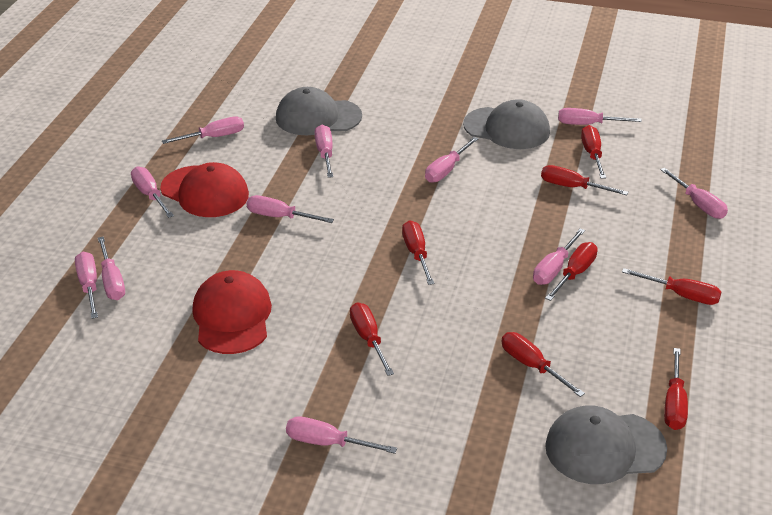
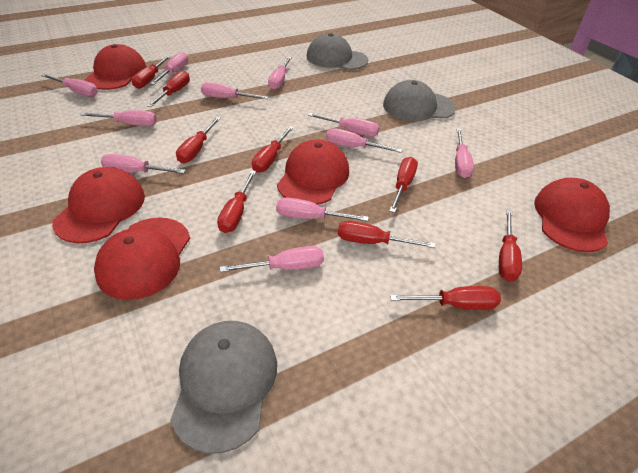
red cap: [160,162,249,217] [192,270,272,354] = 2 -> [52,167,145,243] [85,44,147,90] [94,218,190,300] [277,139,349,205] [534,178,610,252] = 5
red screwdriver: [350,302,394,376] [402,221,434,285] [502,332,585,397] [541,165,629,195] [545,242,598,301] [581,125,606,179] [622,268,721,305] [664,348,688,430] = 8 -> [131,56,171,89] [147,71,190,107] [176,117,221,163] [217,171,256,233] [252,126,294,173] [338,221,435,248] [389,157,418,213] [390,286,501,310] [499,210,522,281] = 9

